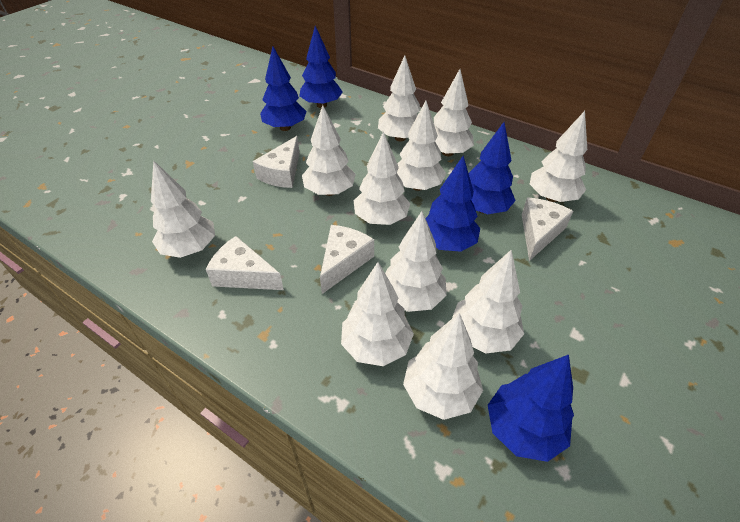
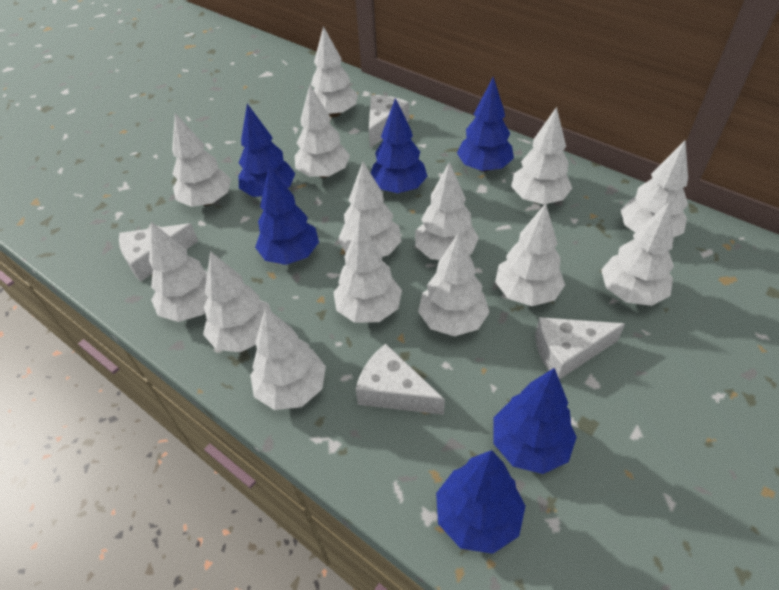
blue tree: [260,46,307,131] [299,26,343,108] [425,156,480,252] [469,122,516,214] [488,355,574,462] = 5 -> [238,104,295,197] [255,167,319,265] [371,98,428,193] [436,450,526,554] [457,77,514,172] [493,368,577,474] = 6
white tree: [151,160,215,258] [302,105,356,196] [341,262,414,366] [354,131,410,225] [378,55,420,141] [385,211,447,312] [397,101,446,191] [403,313,483,420] [434,69,474,156] [452,250,524,353] [530,111,587,202] = 11 -> [149,222,208,322] [172,113,231,207] [203,251,271,352] [250,307,326,410] [295,85,350,178] [311,26,358,117] [333,222,402,323] [338,162,401,257] [415,162,479,260] [418,233,489,337] [495,203,565,306] [511,107,572,205] [601,202,674,306] [621,140,688,238] = 14

